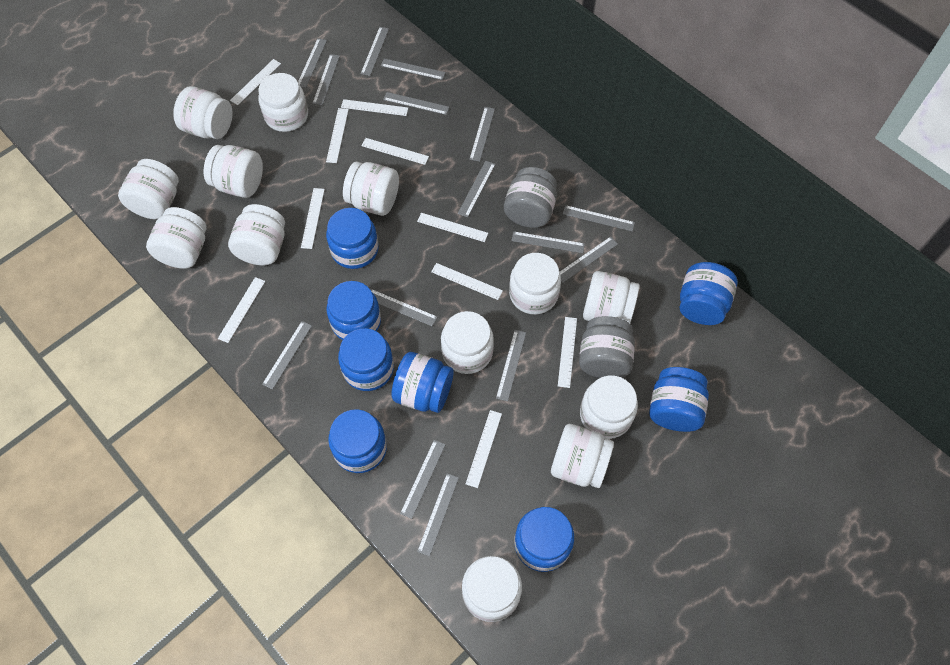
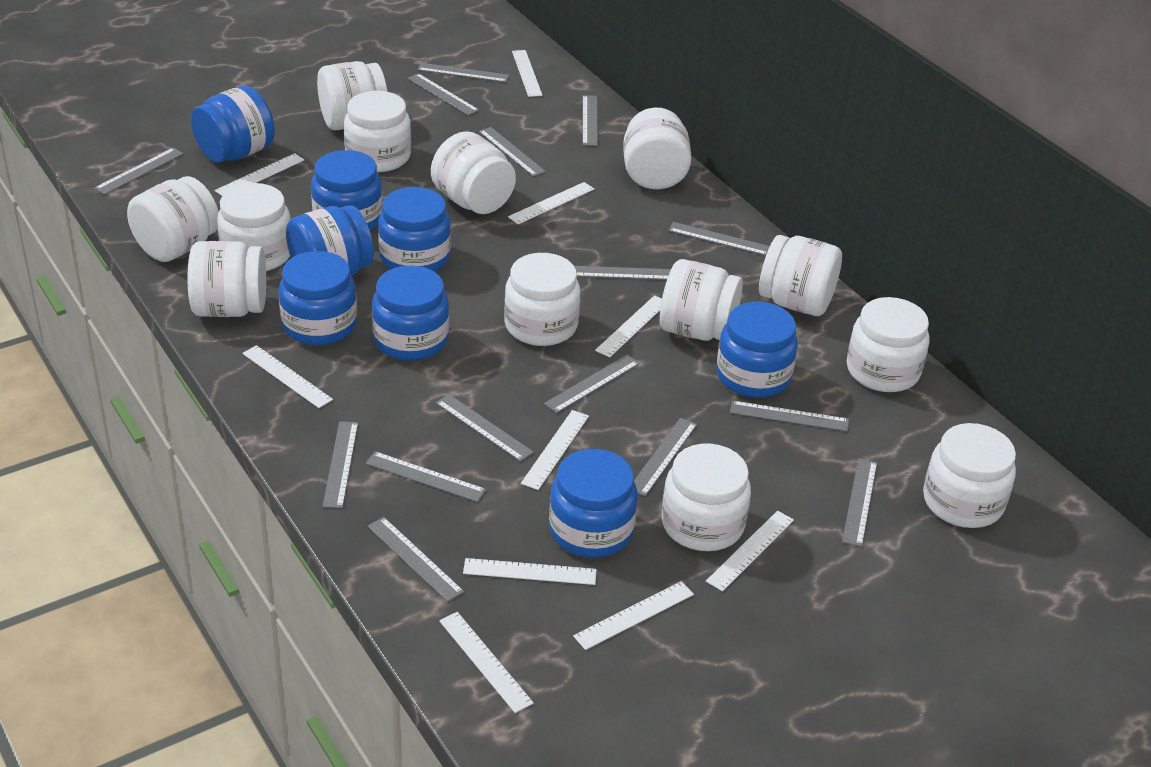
grey jar: [504,167,557,228] [579,316,635,378] = 2 -> none = 0

